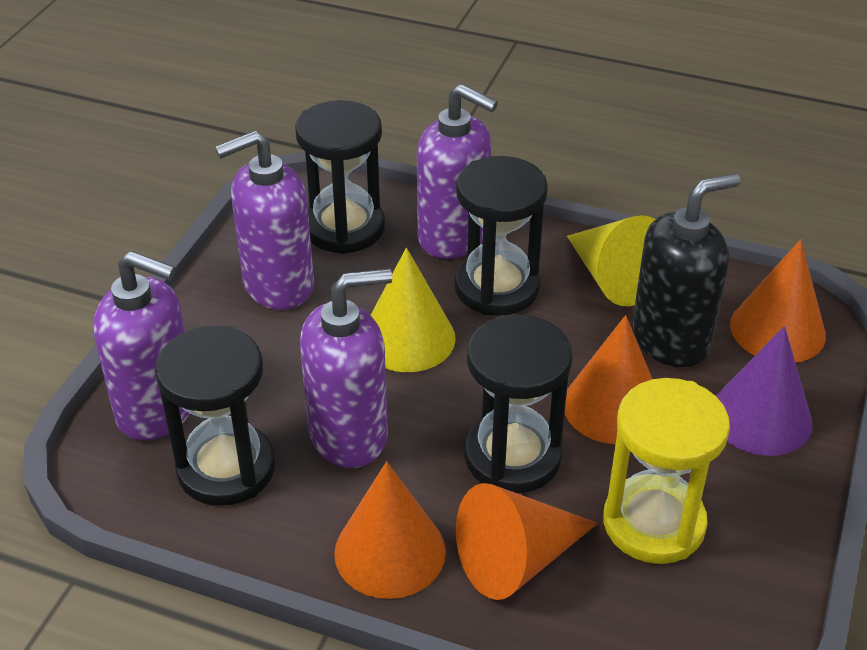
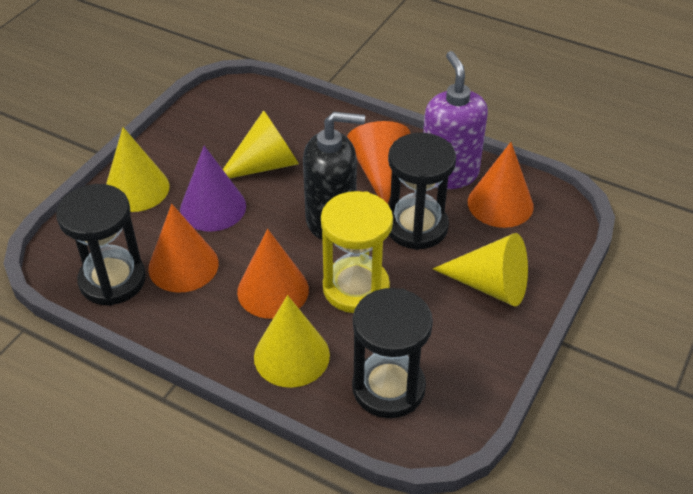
black hourglass: [155,326,275,506] [295,100,385,254] [455,156,548,316] [465,315,572,493] = 4 -> [56,184,146,306] [352,288,433,418] [388,133,456,250] = 3
purple soap dispenser: [93,251,190,441] [215,130,314,310] [300,269,392,468] [417,84,498,259] = 4 -> [423,51,488,189] = 1
yellow cone: [371,248,456,372] [567,215,656,307] = 2 -> [106,127,169,212] [223,110,299,179] [254,295,330,388] [433,233,528,307] = 4

